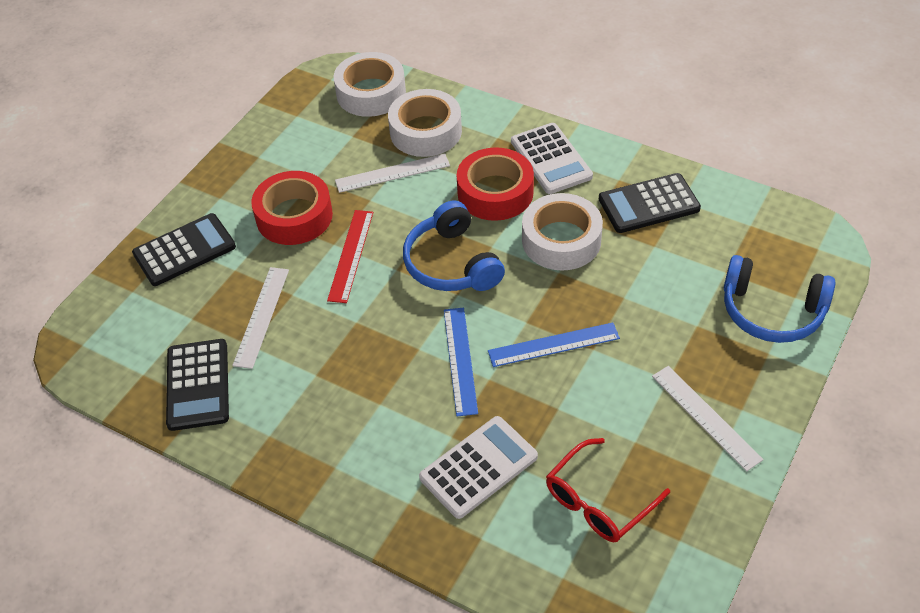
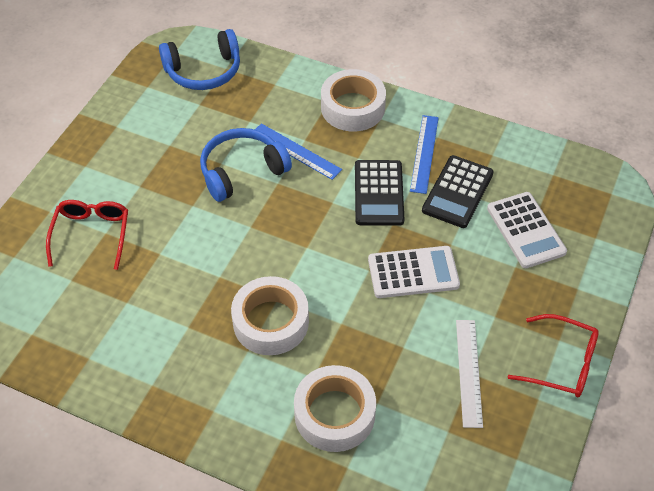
black calculator: [132,213,236,286] [166,339,229,431] [599,173,701,233] = 3 -> [355,160,404,226] [422,155,494,228] = 2
red glasses: [546,438,670,542] = 1 -> [46,200,128,270] [508,314,599,397] = 2
red ruler: [327,210,373,303] = 1 -> none = 0
red tape: [251,171,333,245] [457,147,534,221] = 2 -> none = 0
white ruler: [232,267,289,369] [335,154,450,193] [652,366,764,472] = 3 -> [456,320,483,428] = 1

